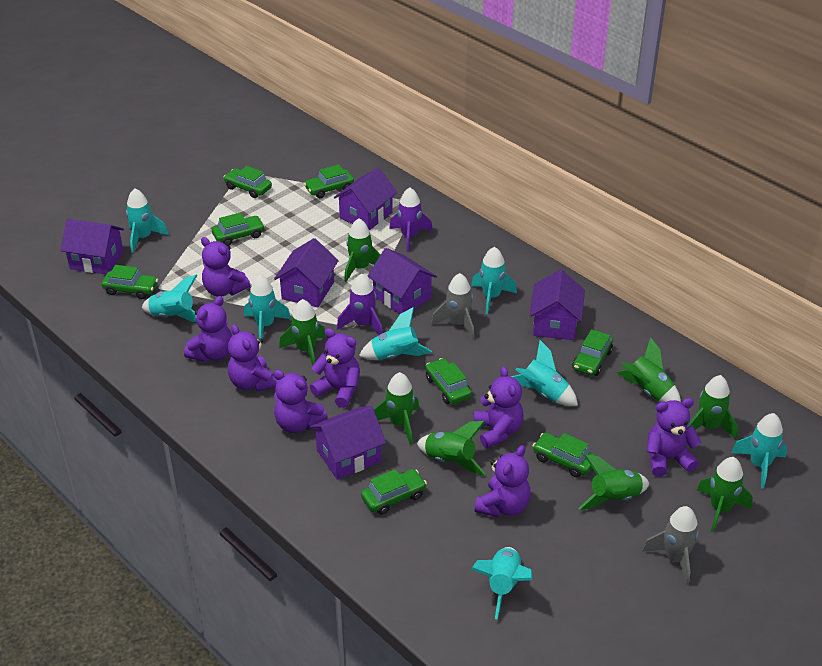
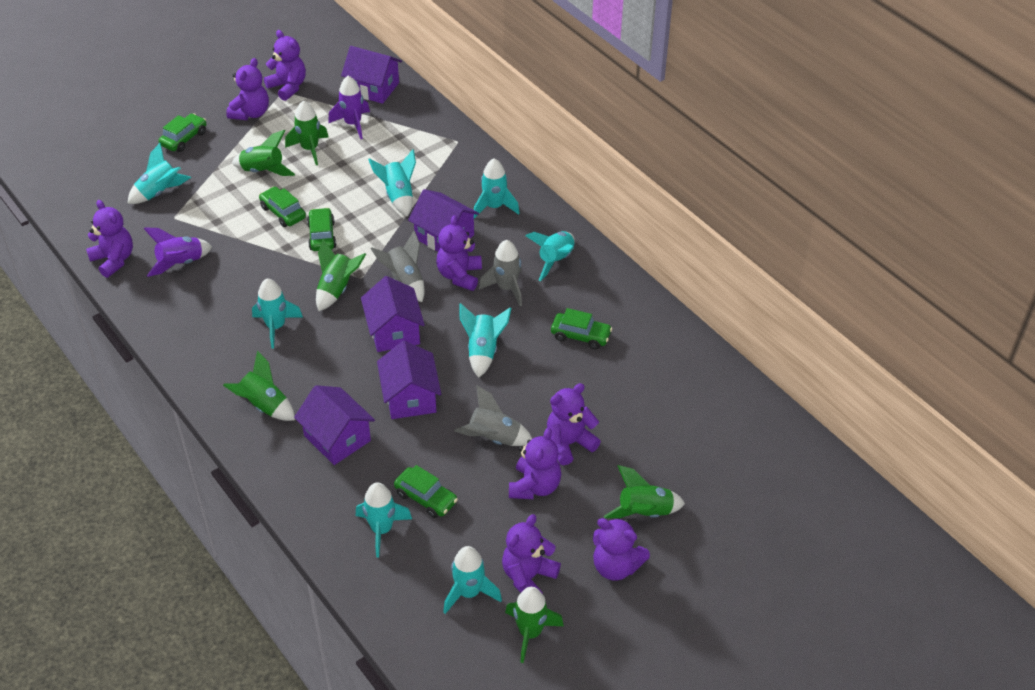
green car: [102,265,158,299] [212,213,265,246] [224,166,272,198] [304,164,354,198] [361,469,427,515] [426,358,472,404] [533,433,596,477] [572,329,613,376] = 8 -> [159,114,206,152] [259,187,306,227] [307,208,336,251] [394,465,458,518] [551,308,612,349] = 5
green rocket: [279,299,326,366] [344,218,381,282] [374,372,419,445] [417,421,486,475] [578,455,649,510] [617,337,681,402] [687,375,738,440] [697,457,753,532] = 8 -> [223,350,295,421] [232,130,295,176] [285,101,329,165] [316,239,366,311] [505,587,564,663] [604,465,685,518] = 6
grey rocket: [431,273,474,340] [642,506,699,585] = 2 -> [371,230,425,302] [454,385,532,446] [479,240,522,306] = 3
purple house: [60,219,124,274] [274,238,339,307] [310,406,386,480] [334,168,397,230] [367,248,437,314] [530,269,585,340] = 6 -> [294,385,375,465] [341,46,402,104] [361,276,425,352] [377,341,441,419] [408,189,479,251] = 5

